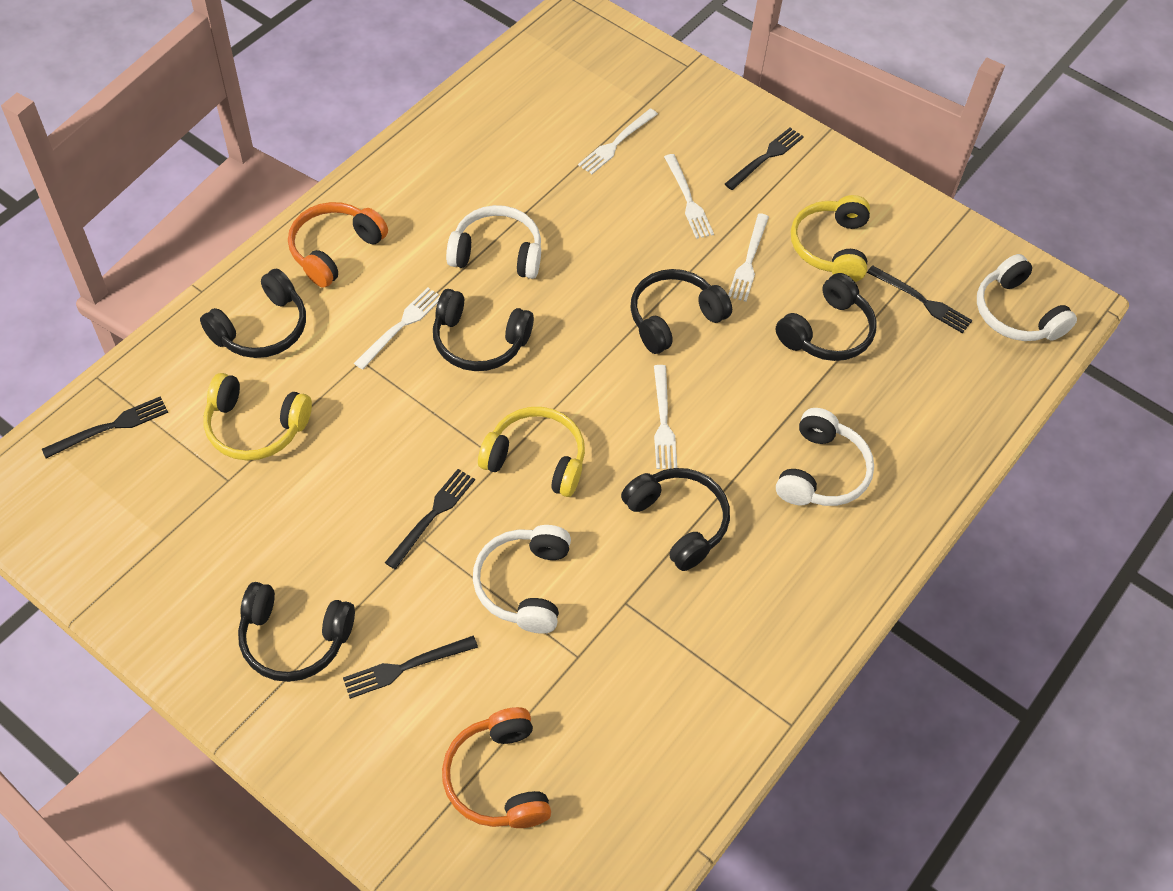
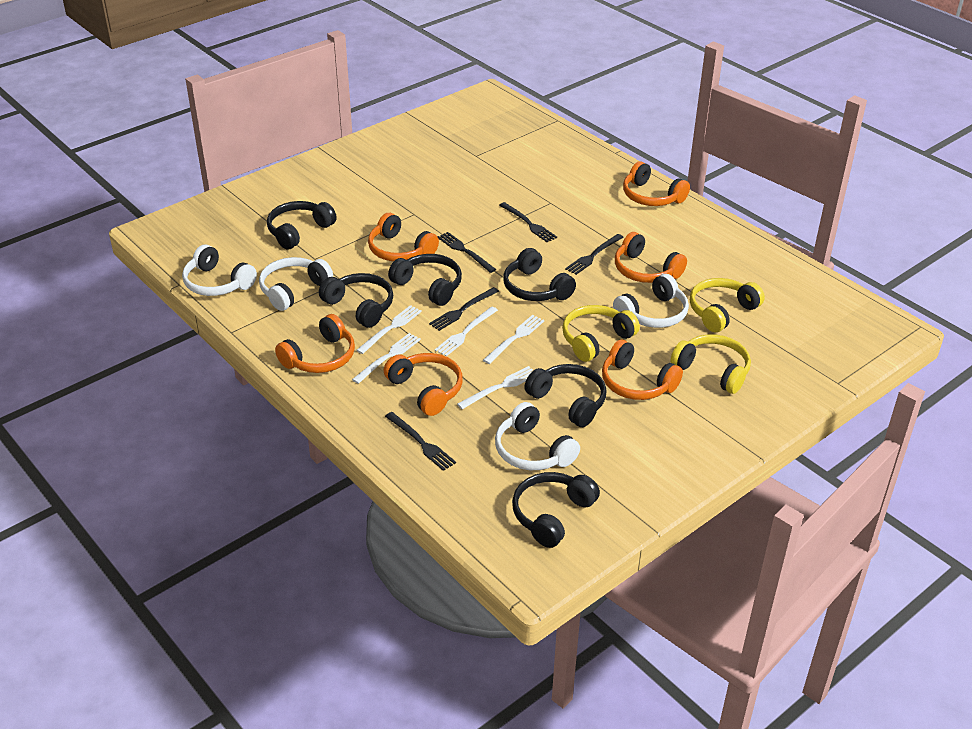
orange headphones: [288,202,388,288] [442,707,551,828] = 2 -> [275,314,355,373] [368,213,439,262] [384,353,463,416] [602,339,683,400] [615,232,687,283] [623,161,690,206] = 6

